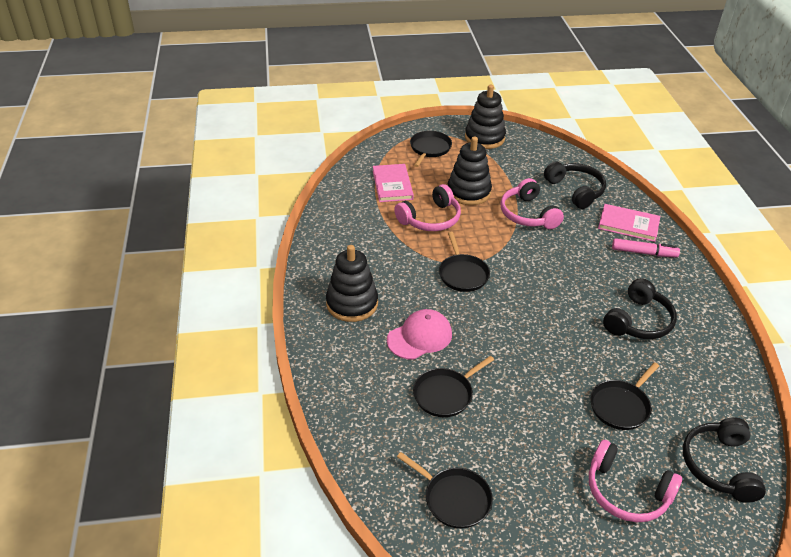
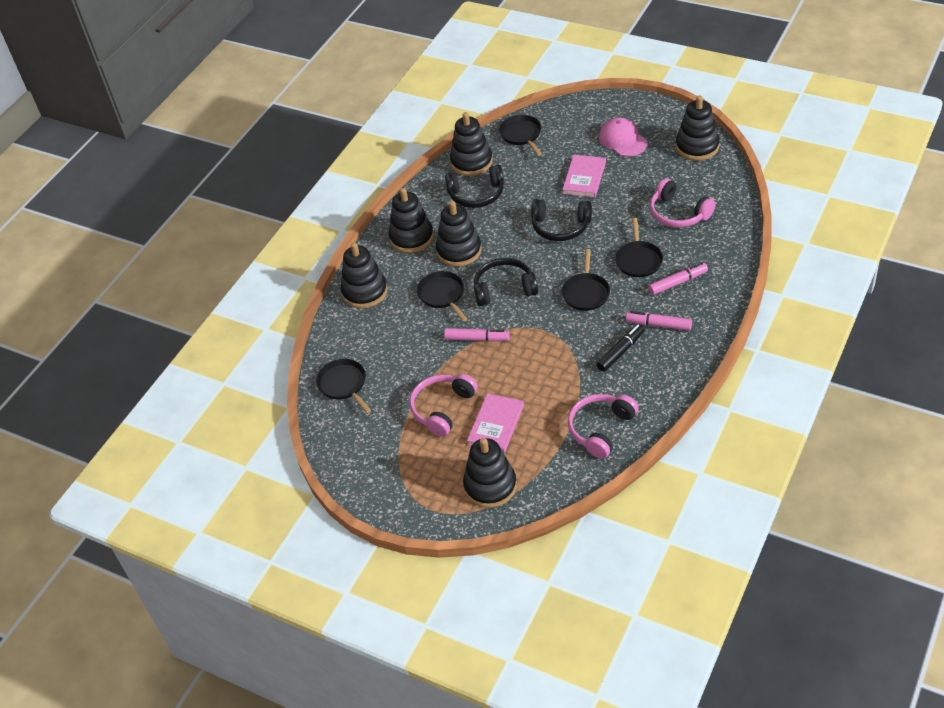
black marker: none = 0 -> [597,324,645,372] = 1
black stacking toy: [326,245,378,322] [448,137,492,205] [465,85,506,149] = 3 -> [341,242,388,308] [389,188,434,253] [436,201,482,267] [450,112,493,176] [463,438,517,508] [676,96,720,161] = 6
pink marker: [612,238,680,258] = 1 -> [444,328,510,342] [626,311,692,331] [648,263,708,295] = 3

